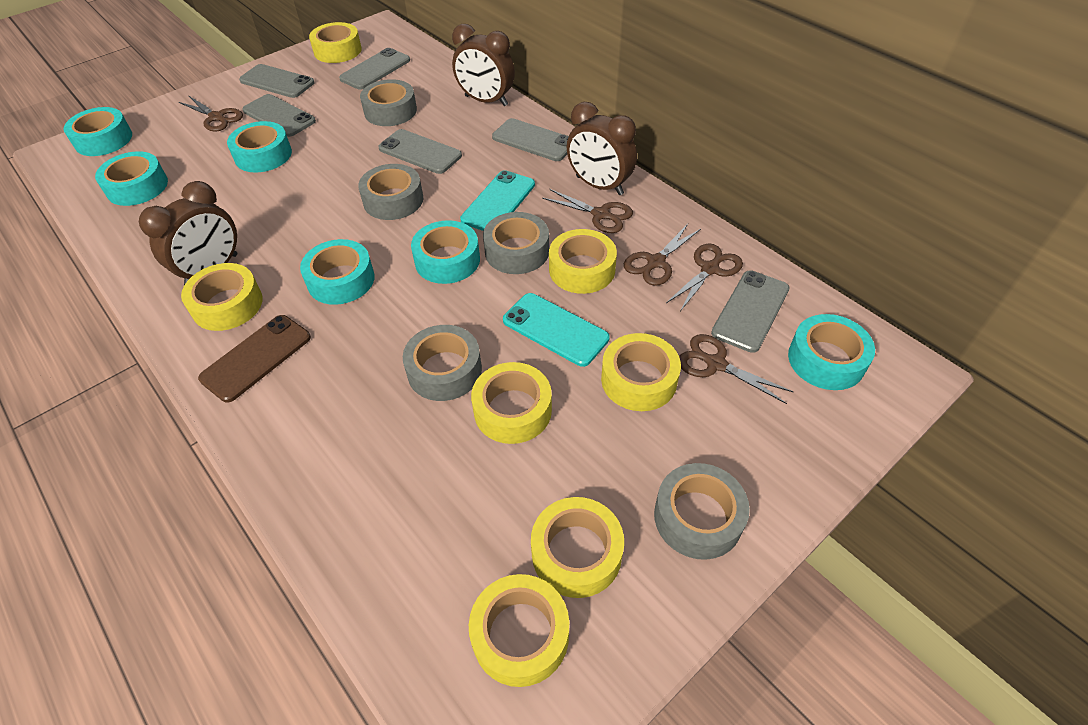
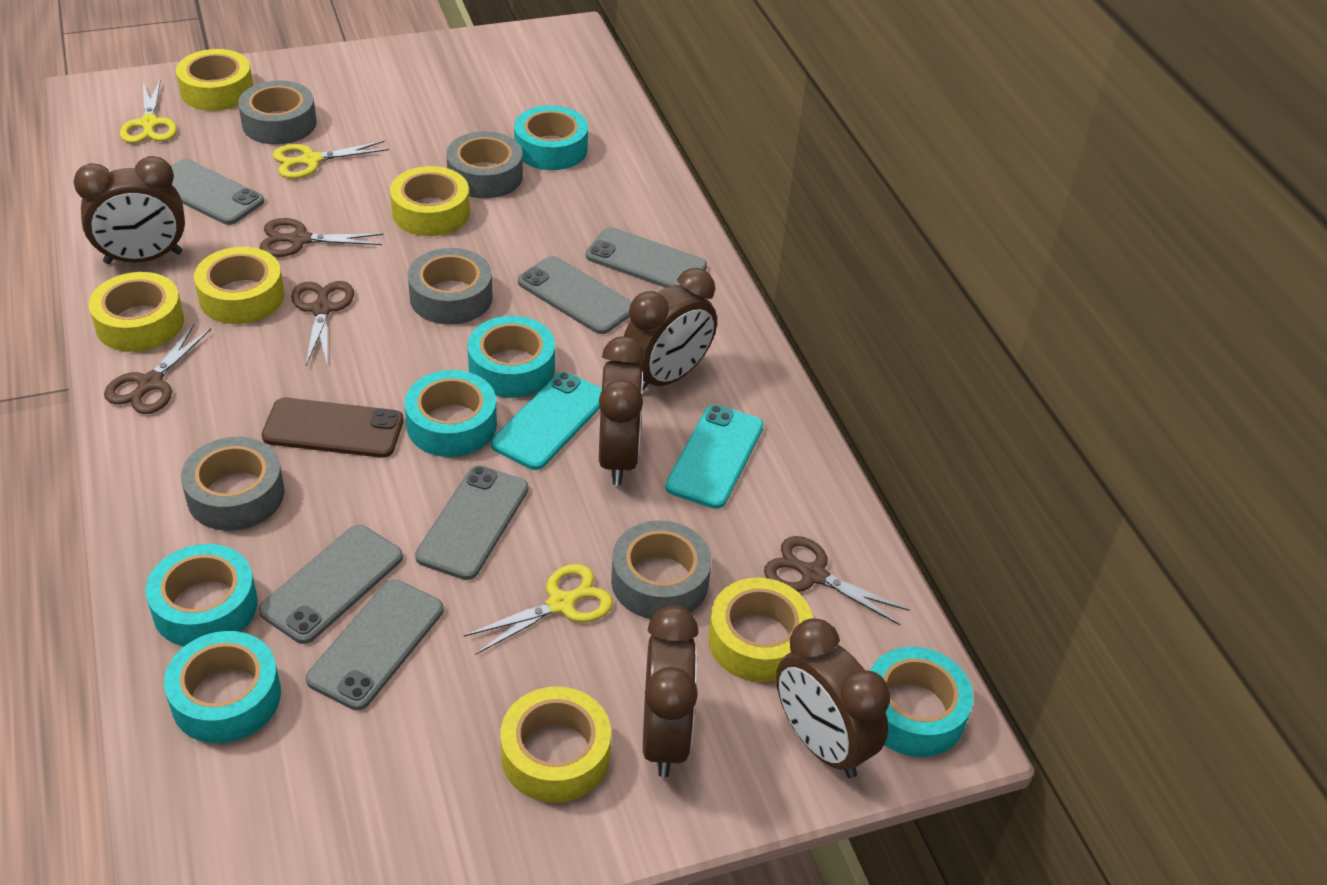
brown clock: [139,181,237,285] [452,24,515,106] [567,102,637,195] = 3 -> [74,156,185,264] [599,336,645,485] [624,268,717,392] [643,606,699,777] [776,618,890,778] = 5
brown scissors: [179,96,243,132] [542,189,633,233] [624,224,701,286] [666,243,743,311] [679,334,794,404] = 5 -> [104,324,211,414] [259,218,384,257] [291,281,354,365] [764,536,910,625] = 4
yellow scissors: none = 0 -> [120,80,177,143] [273,141,389,179] [464,564,613,655] = 3
yellow tape: [181,263,263,331] [309,22,362,63] [469,574,569,687] [471,362,552,444] [531,497,624,598] [549,229,617,294] [601,333,681,411] = 7 -> [89,272,184,352] [176,49,253,111] [194,247,284,324] [390,166,470,236] [500,687,611,803] [708,578,813,682] = 6

